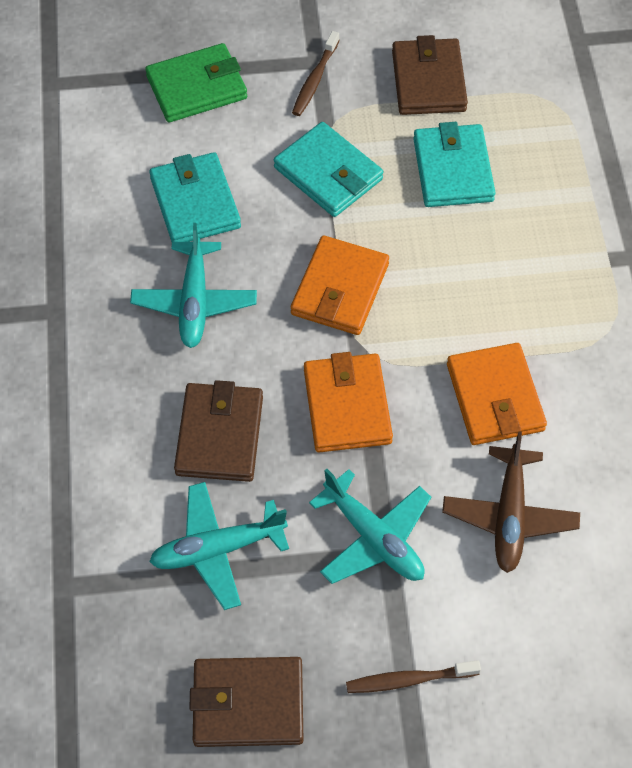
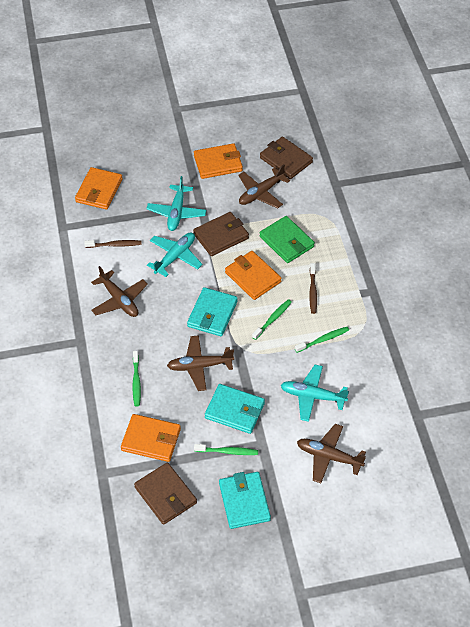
brown plane: [442,431,580,573] = 1 -> [91,266,148,317] [167,335,234,391] [238,164,290,209] [297,424,366,483] = 4
green toothbrush: none = 0 -> [132,351,141,407] [194,444,258,455] [252,299,292,340] [295,327,349,353] = 4
orange wallet: [291,235,389,335] [304,352,393,452] [447,343,547,445] = 3 -> [75,167,123,210] [121,414,181,462] [194,143,243,179] [225,251,282,300] = 4

